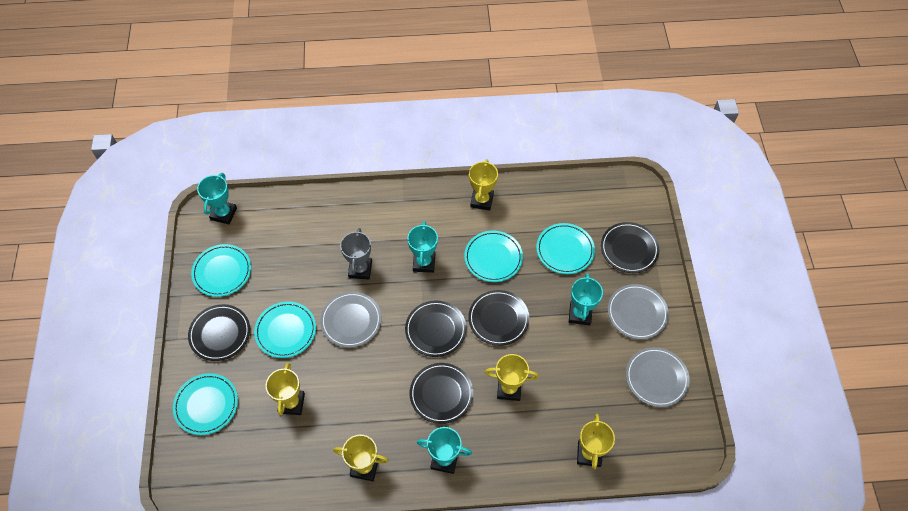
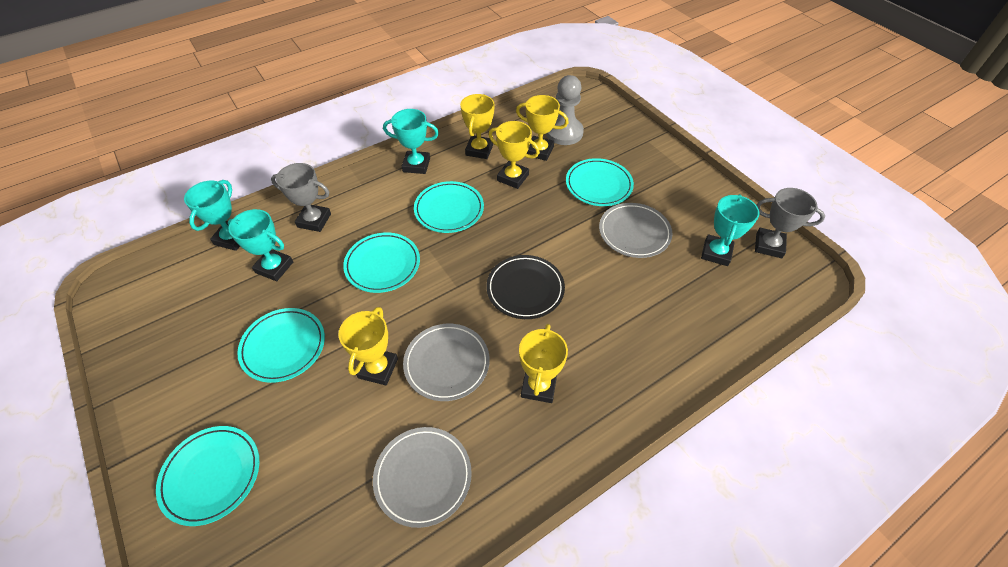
black plate: [188,304,250,361] [405,300,466,357] [410,363,473,424] [468,290,529,346] [601,222,659,273] = 5 -> [486,255,565,319] = 1
grey pawn: none = 0 -> [546,75,584,145] = 1
grey trophy: [340,228,372,280] = 1 -> [271,163,331,232] [755,188,825,258] = 2

